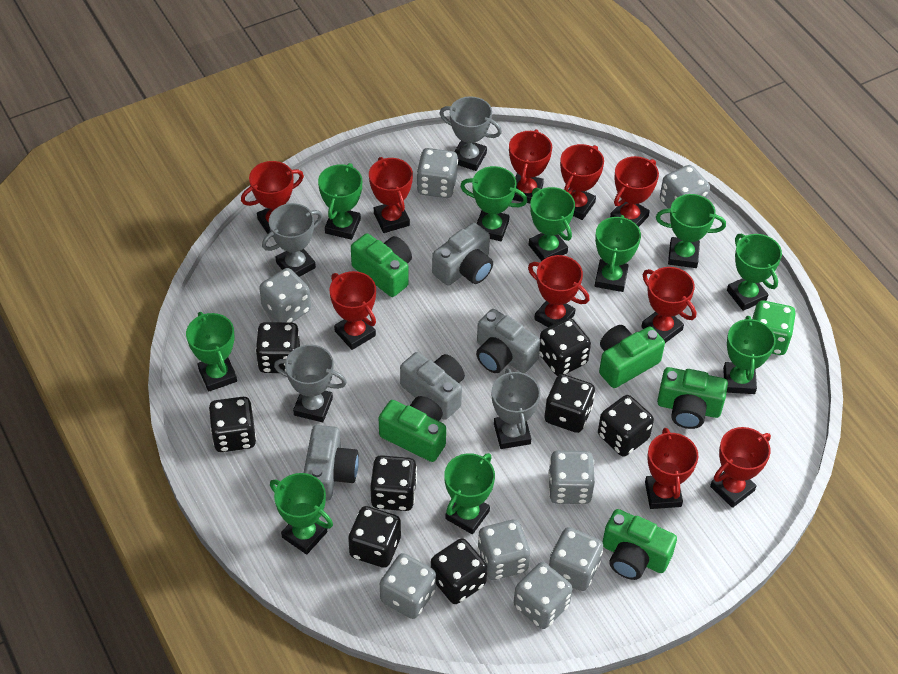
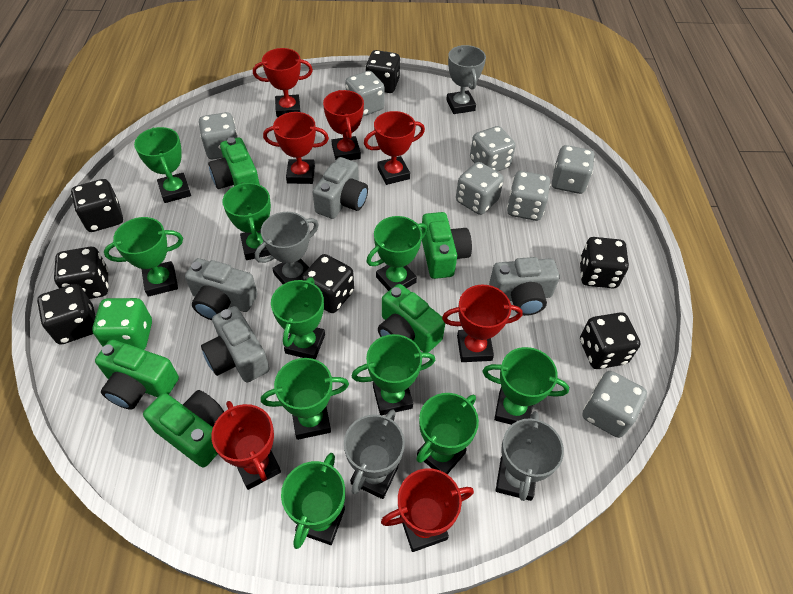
black dice: [209,397,256,452] [255,322,300,373] [348,506,401,568] [370,455,417,511] [431,538,487,604] [539,318,591,376] [545,374,595,433] [598,395,654,457] = 8 -> [37,284,96,345] [54,247,109,299] [71,179,123,232] [301,254,354,313] [365,50,400,93] [579,237,629,289] [580,312,640,369] = 7
grey dice: [259,268,311,322] [380,553,436,619] [417,148,458,198] [478,519,530,580] [514,562,573,629] [548,450,595,504] [549,527,603,591] [660,165,710,209] = 8 -> [199,112,238,159] [345,71,385,117] [456,162,504,215] [470,126,516,172] [507,171,551,221] [552,145,595,194] [583,371,647,438] = 7
red trophy: [241,161,304,237] [329,271,376,350] [369,157,413,233] [509,129,552,204] [528,255,589,327] [560,144,604,220] [610,156,659,227] [641,267,696,343] [645,428,698,509] [710,427,771,508] = 10 -> [211,401,281,490] [253,48,313,117] [263,112,329,184] [323,90,364,160] [364,111,425,185] [381,468,474,552] [442,285,523,362] = 7

